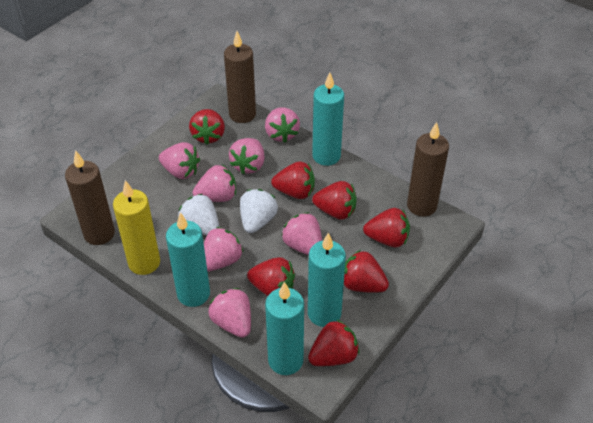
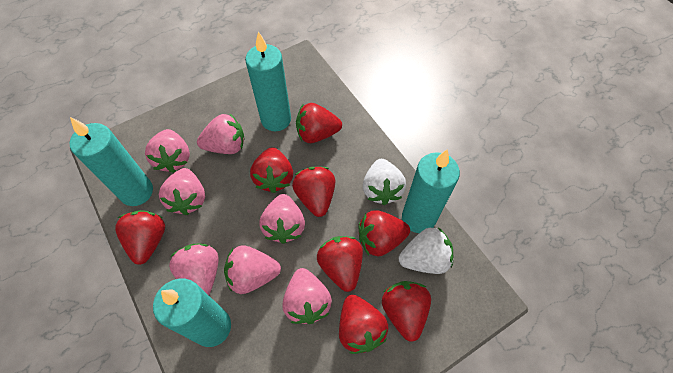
brown candle: [65,150,115,245] [224,31,256,123] [407,122,449,217] = 3 -> none = 0
red strawberry: [189,109,225,145] [247,257,295,296] [271,162,315,199] [308,319,359,366] [312,181,357,219] [344,250,389,293] [363,208,410,247] = 7 -> [115,210,165,265] [250,147,293,193] [292,167,335,217] [296,103,342,143] [317,236,363,292] [339,295,388,354] [359,210,410,256] [382,281,431,342] = 8
yellow candle: [113,180,160,275] = 1 -> none = 0

